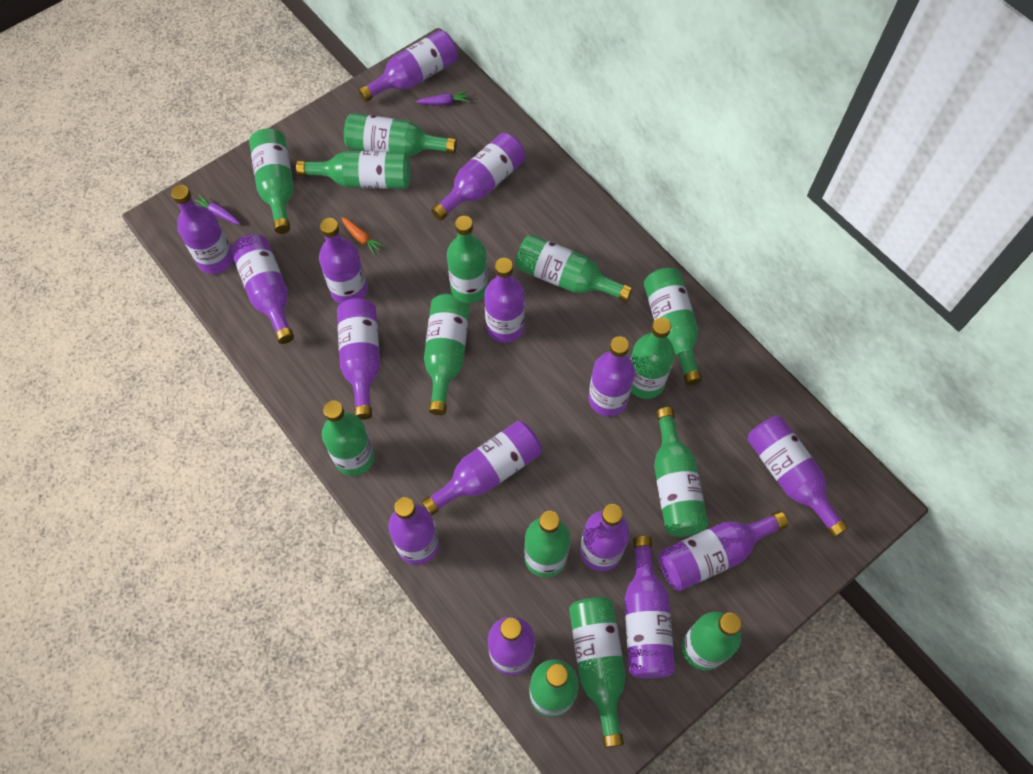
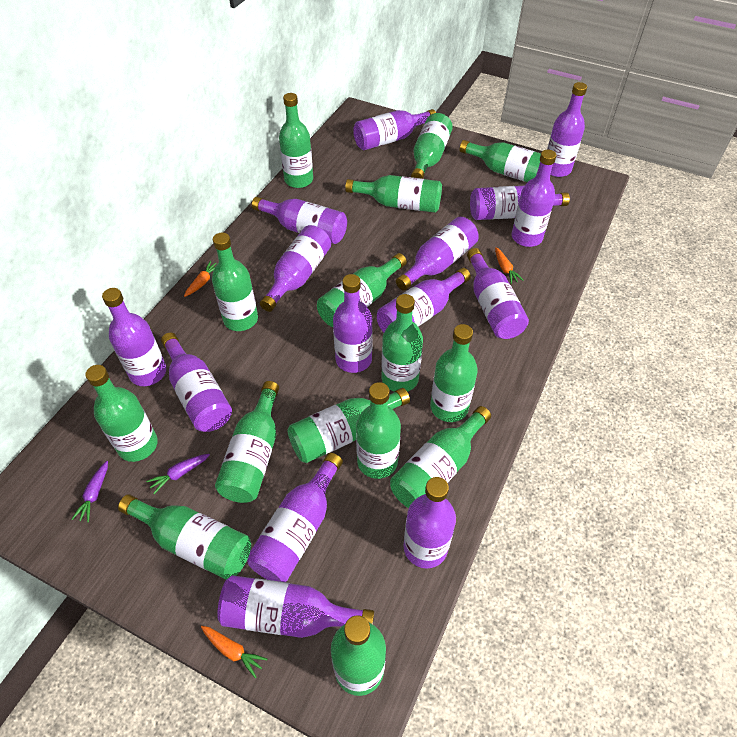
green bottle: [249,128,294,234] [296,151,411,189] [322,401,375,476] [344,113,457,156] [424,294,470,415] [447,216,488,303] [515,234,633,302] [524,511,570,578] [529,659,579,717] [569,597,626,748] [631,318,675,399] [644,268,702,386] [654,407,708,537] [682,612,741,671] = 14 -> [85,365,158,462] [118,494,251,580] [212,233,258,331] [215,381,279,503] [279,93,313,188] [287,388,410,463] [317,253,407,327] [331,615,386,696] [345,175,442,213] [356,382,401,479] [382,294,423,392] [390,406,491,508] [411,113,453,179] [430,324,478,422] [459,140,541,182] = 15
orange carrot: [342,217,386,256] = 1 -> [184,261,216,297] [201,626,267,678] [495,247,524,284] = 3

